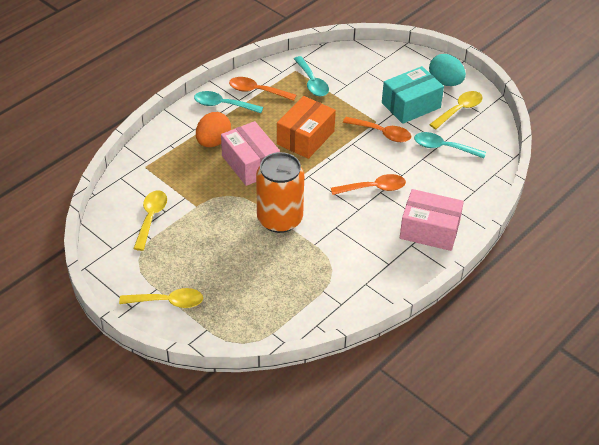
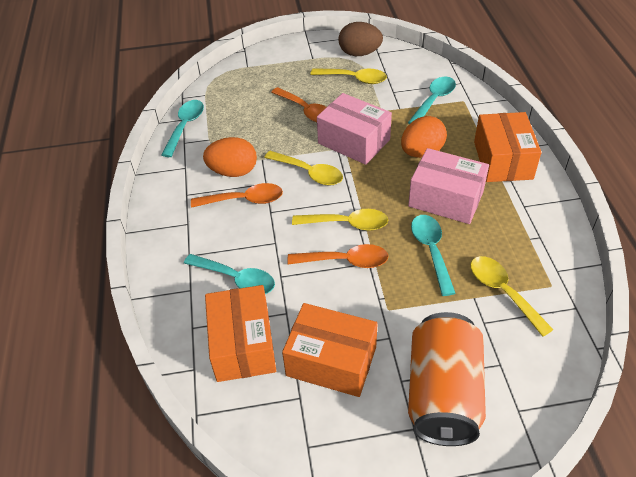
brown egg: none = 0 -> [339,22,383,56] = 1
orange box: [277,96,336,159] = 1 -> [205,285,276,382] [282,303,378,397] [474,112,542,182] = 3
orange egg: [196,112,231,147] = 1 -> [203,137,257,177] [401,116,447,158] = 2
turquoise box: [382,66,444,124] = 1 -> none = 0
turquoise egg: [429,54,466,86] = 1 -> none = 0
turquoise spoon: [194,91,263,113] [294,56,329,96] [414,132,486,158] = 3 -> [161,100,204,157] [184,254,275,294] [408,77,456,124] [411,215,456,296] = 4
yellow spoon: [119,288,203,308] [133,190,167,251] [429,91,483,129] = 3 -> [264,151,343,186] [292,209,388,231] [310,68,387,84] [470,256,553,337] = 4

